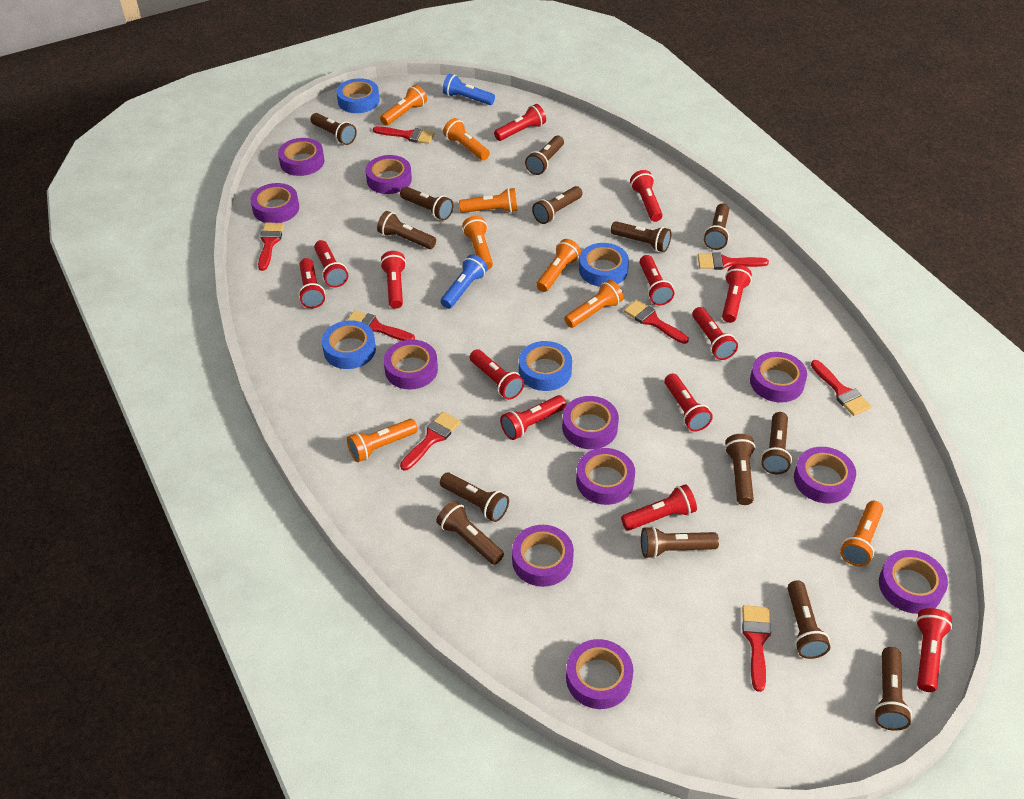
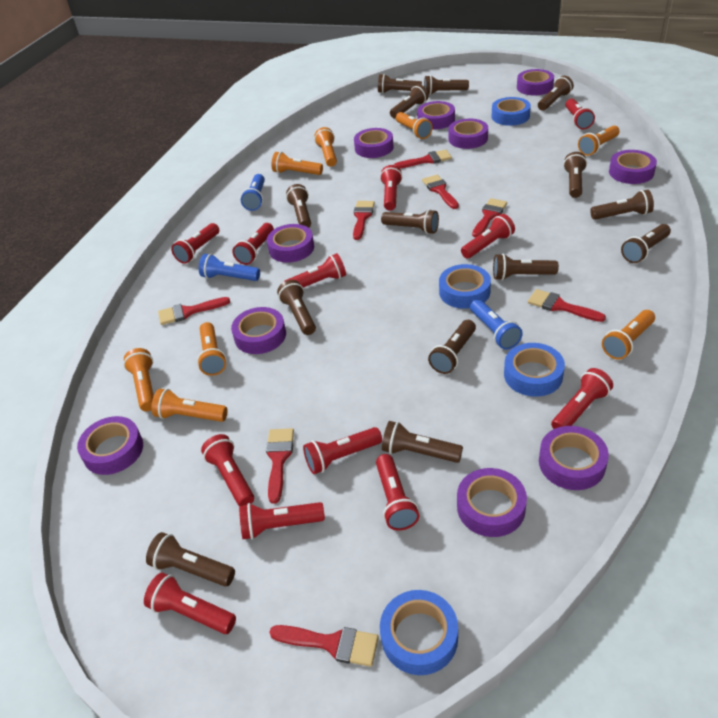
blue flashlight: [440,254,488,309] [443,74,495,105] = 2 -> [199,254,260,281] [241,174,265,211] [470,299,523,350] = 3
purple tape: [250,183,299,223] [278,138,324,176] [365,155,412,194] [384,340,438,389] [512,525,574,587] [562,396,619,449] [566,639,633,709] [576,448,635,505] [750,352,807,403] [794,447,856,503] [879,550,948,614] = 11 -> [77,416,143,475] [231,307,286,354] [267,224,314,263] [354,128,394,158] [417,101,455,129] [448,119,488,149] [457,468,527,537] [517,69,554,95] [539,426,609,490] [609,150,657,184] = 10
red flashlight: [298,258,325,308] [314,240,348,288] [380,251,406,309] [470,349,524,400] [494,104,546,141] [500,395,567,440] [621,484,697,531] [630,170,663,222] [640,255,674,305] [664,373,713,432] [692,307,738,360] [722,265,752,323] [916,608,952,692] = 13 -> [144,573,236,634] [171,223,219,264] [201,434,254,506] [232,223,274,265] [239,502,325,540] [284,253,346,288] [303,427,382,474] [376,454,419,531] [380,165,402,211] [461,214,515,258] [551,368,613,429] [565,98,595,129] = 12

